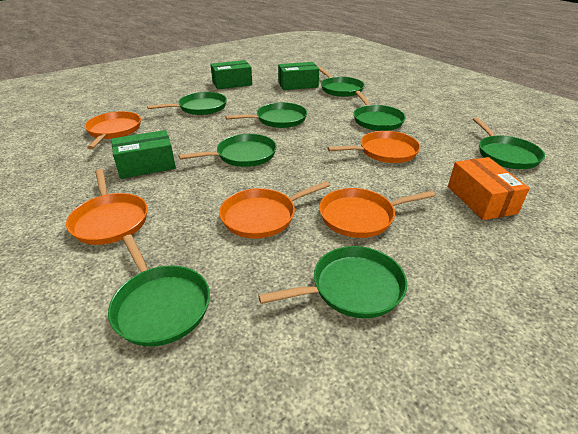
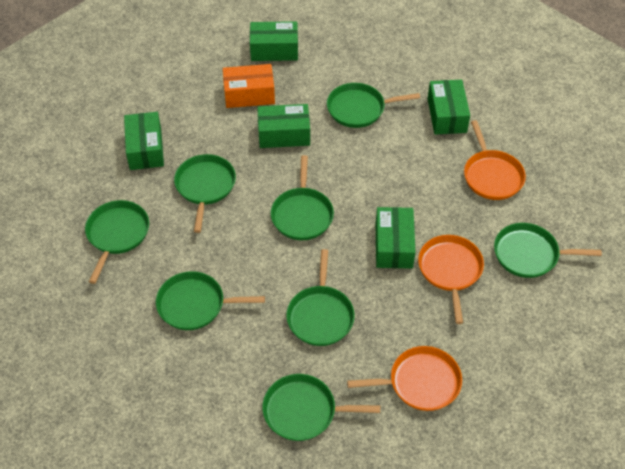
green box: [112,130,176,179] [210,60,252,89] [278,62,319,90] = 3 -> [124,112,164,170] [250,21,298,61] [257,104,310,148] [376,207,415,269] [427,80,470,135] = 5
orange pan: [66,169,148,245] [84,111,141,149] [219,181,330,239] [319,188,435,238] [327,131,420,163] = 5 -> [347,346,462,411] [418,235,484,324] [464,120,526,200] = 3

